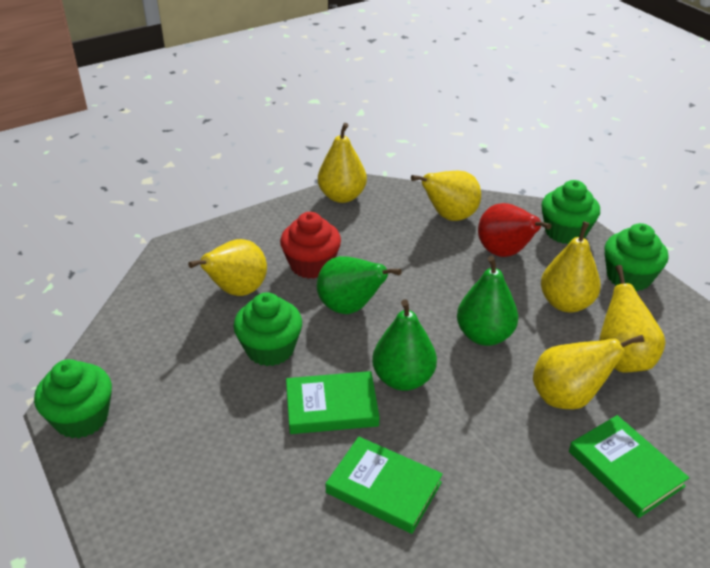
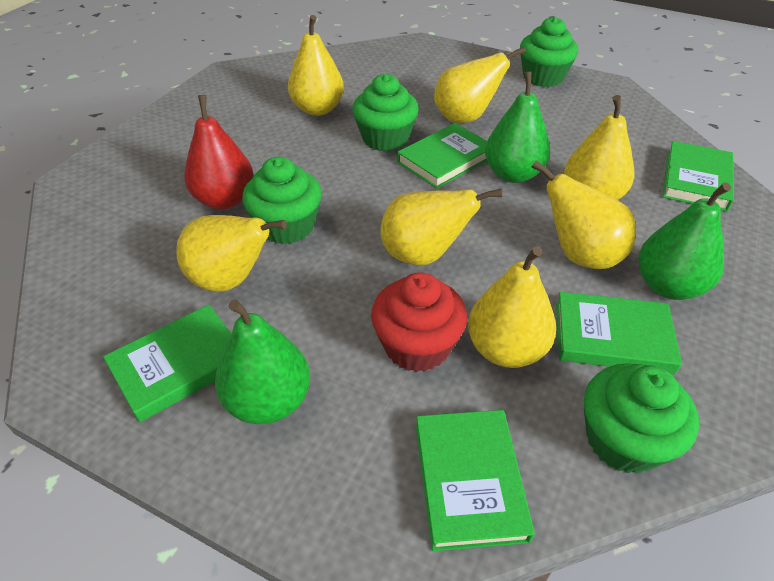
green book: [286,371,379,434] [325,437,443,534] [569,415,689,518] = 3 -> [103,305,231,422] [397,123,487,189] [416,410,535,551] [556,292,682,374] [663,141,734,211] = 5
yellow pear: [188,239,267,296] [318,123,367,203] [411,170,481,221] [533,335,644,409] [541,221,601,313] [599,265,666,373] = 6 -> [176,215,287,291] [288,15,344,116] [381,188,502,265] [434,46,526,123] [468,246,556,368] [532,160,636,269] [564,95,634,200] = 7

